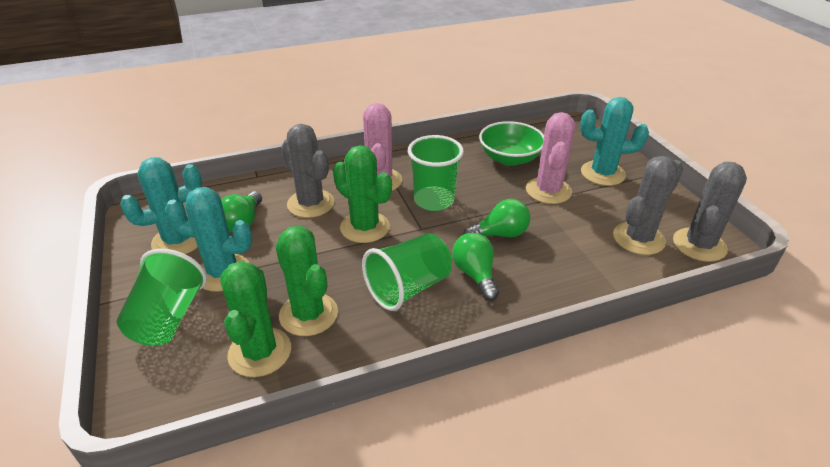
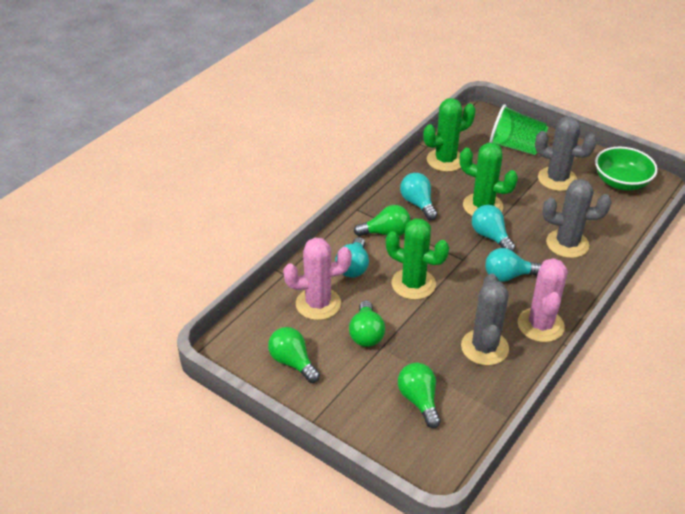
green cup: [117,249,207,346] [362,233,452,311] [408,135,464,211] = 3 -> [489,104,548,155] = 1
green light bulb: [221,191,262,233] [452,233,499,301] [463,199,530,238] = 3 -> [268,327,320,383] [349,300,385,347] [354,205,411,236] [398,363,441,428] = 4
turquoise cactus: [120,157,202,254] [165,187,252,292] [580,97,649,186] = 3 -> none = 0
turquoise light bulb: none = 0 -> [335,237,369,277] [400,173,438,220] [472,205,516,252] [485,248,541,282] = 4

